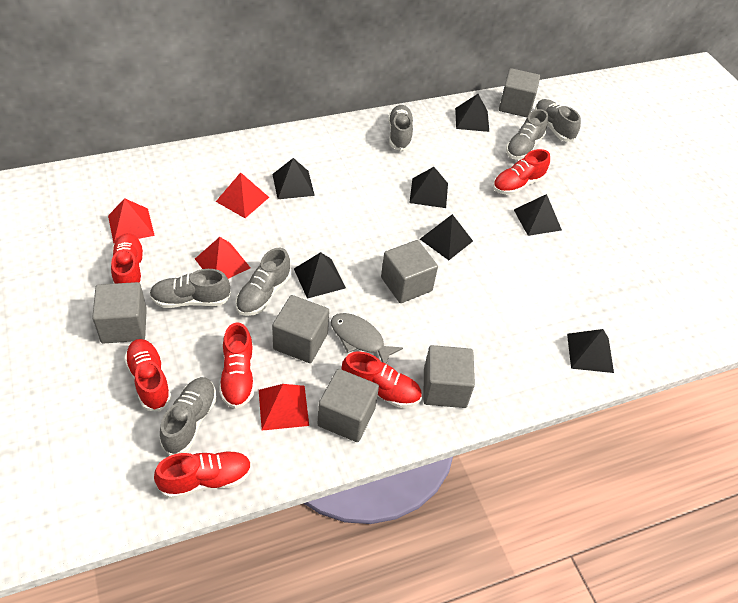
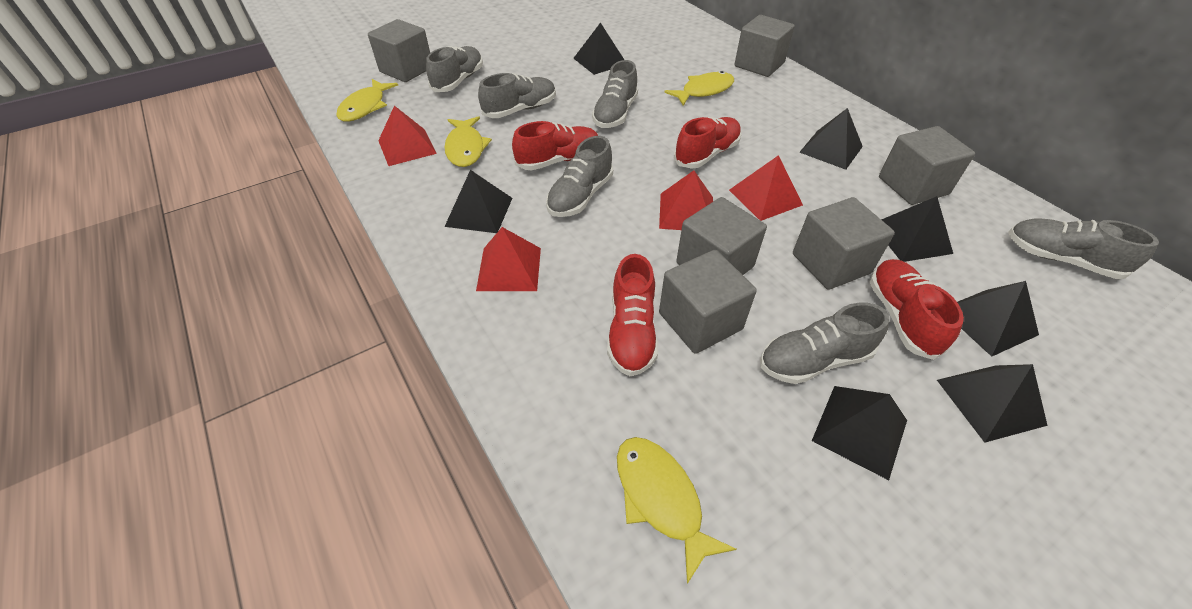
grey fish: [331,313,403,364] = 1 -> none = 0
red shoe: [111,233,144,288] [124,339,172,411] [154,451,252,499] [219,322,255,409] [342,351,422,408] [493,149,550,195] = 6 -> [512,121,598,170] [607,254,658,376] [673,117,741,169] [869,259,964,360] = 4
yellow fish: none = 0 -> [336,79,398,122] [444,116,492,167] [617,437,736,584] [664,71,734,106] = 4

